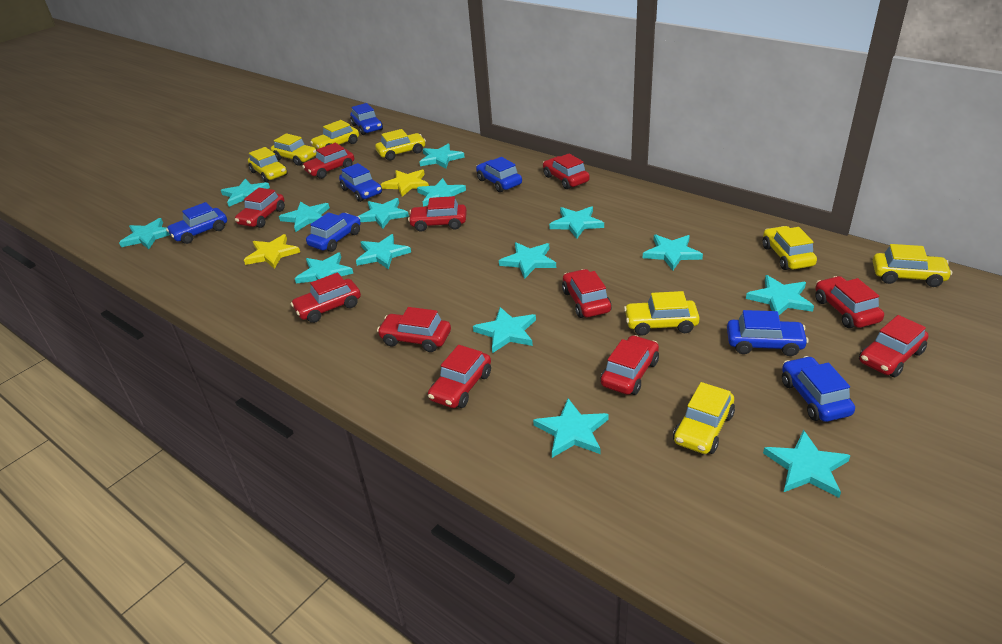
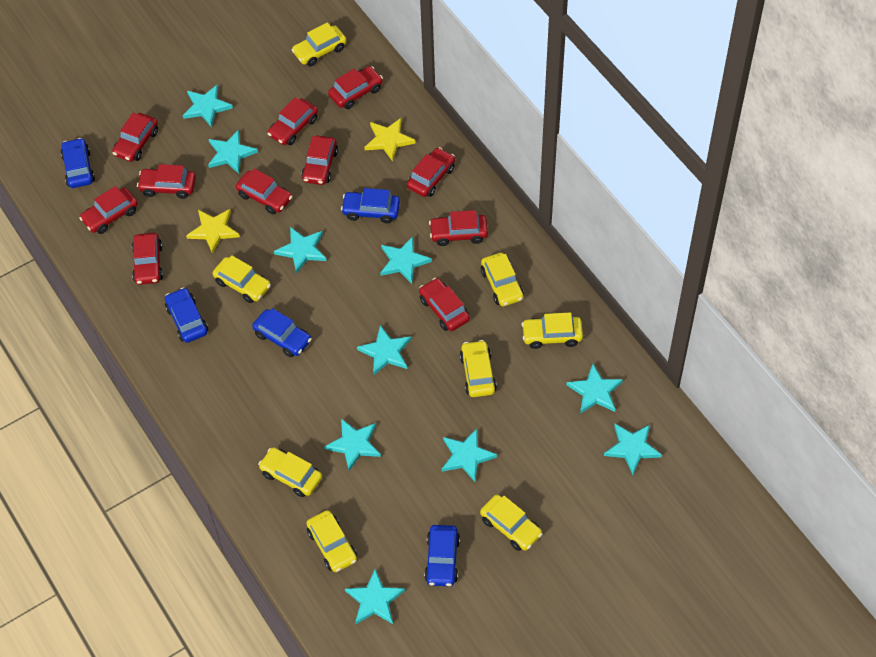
blue car: [166,202,227,244] [306,212,361,252] [339,163,382,202] [350,103,383,135] [476,157,522,192] [727,310,809,356] [782,356,855,422] = 7 -> [61,138,95,188] [165,287,208,343] [252,308,312,357] [341,188,400,223] [424,525,460,586] = 5
turquoise star: [119,218,170,249] [221,179,270,207] [279,202,330,232] [295,253,353,284] [356,234,411,269] [359,198,409,229] [417,178,466,207] [419,143,465,169] [473,307,536,353] [499,242,556,279] [533,398,609,458] [549,206,604,239] [643,234,703,271] [746,275,814,315] [763,430,851,498] = 15 -> [183,84,233,128] [208,130,258,174] [274,227,327,274] [324,419,381,471] [345,569,405,624] [357,325,411,376] [380,237,432,284] [442,429,497,482] [566,364,623,414] [604,424,662,475] = 10

